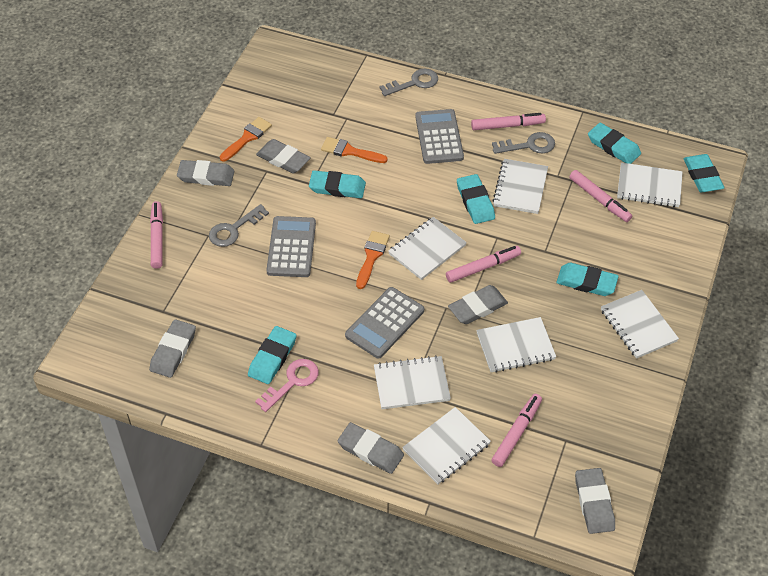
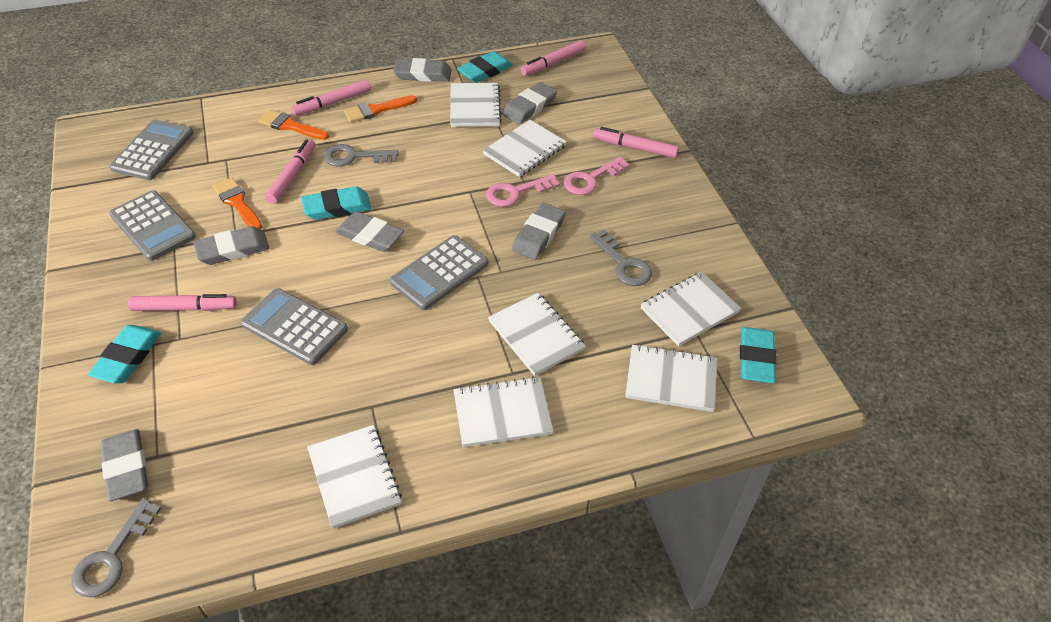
grey calculator: [266,216,316,277] [345,287,424,359] [415,109,464,164] = 3 -> [109,119,194,180] [109,190,196,261] [241,288,348,365] [390,235,488,310] = 4
pink key: [255,359,319,412] = 1 -> [486,174,560,207] [564,156,630,195] = 2
turquoise eraser: [248,326,297,384] [309,170,366,198] [457,174,495,224] [556,263,619,296] [588,123,641,164] [683,154,724,192] = 6 -> [88,325,161,383] [301,186,371,220] [457,51,513,83] [740,327,777,383] = 4

